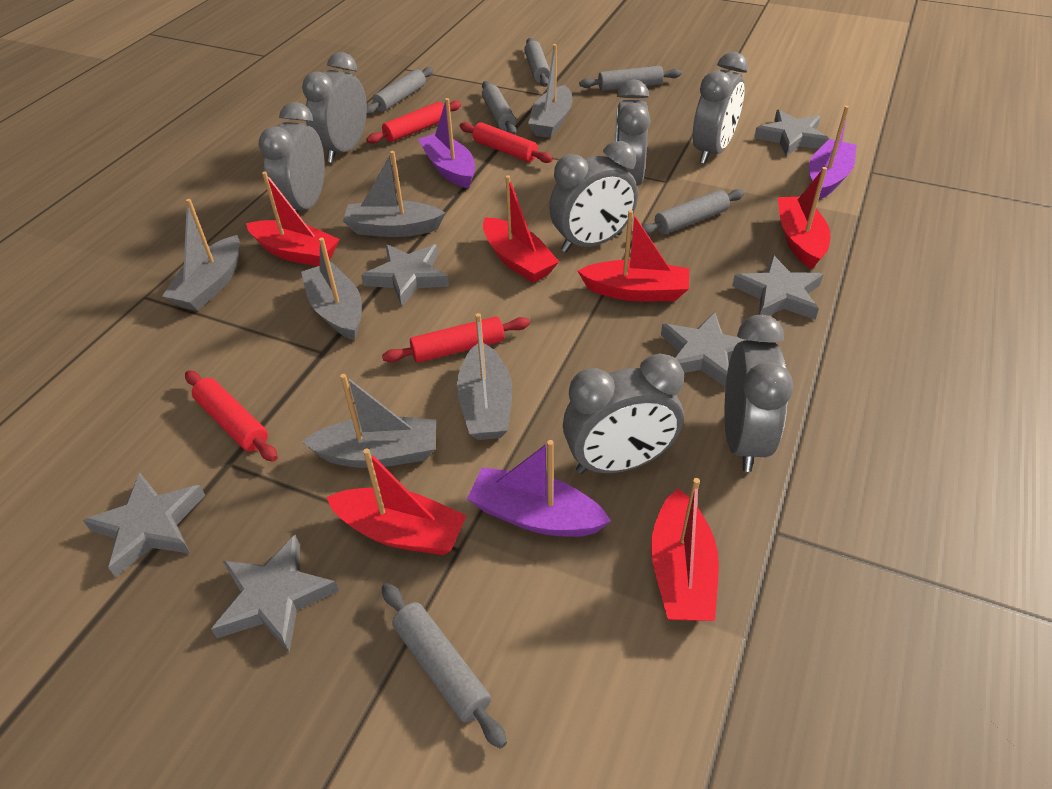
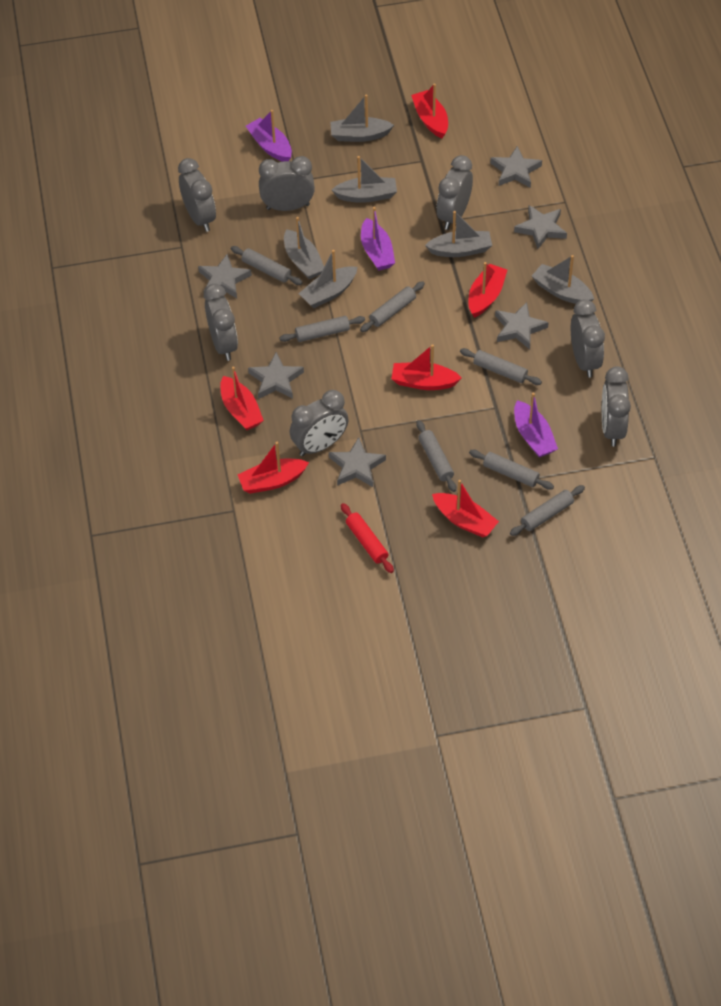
grey rolling pin: [367,67,433,115] [382,583,507,749] [482,81,517,135] [524,38,550,87] [579,66,682,91] [642,189,744,235] = 6 -> [231,246,303,285] [279,316,365,342] [360,281,425,332] [416,420,456,492] [460,348,542,385] [469,450,554,490] [510,485,585,536] = 7
red rolling pin: [185,370,278,462] [366,101,461,144] [382,316,530,363] [460,122,553,163] = 4 -> [341,503,394,573] = 1

